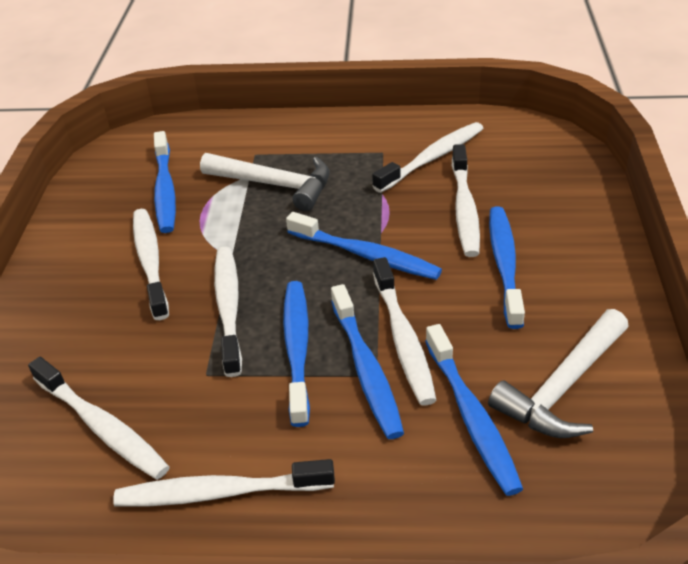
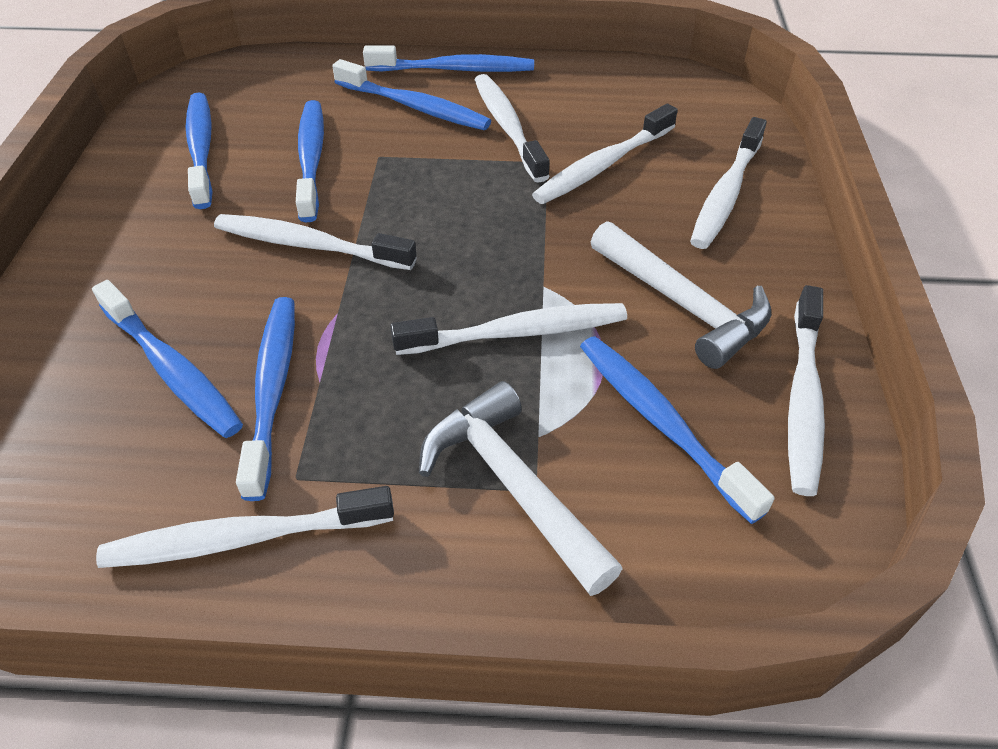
blue toothbrush: [154,131,176,233] [283,281,310,427] [286,212,442,280] [331,284,404,439] [425,324,523,496] [489,206,525,329] = 6 -> [92,280,243,438] [186,92,213,209] [236,297,295,501] [296,100,324,222] [332,59,491,130] [363,45,534,72] [580,336,775,524] = 7

